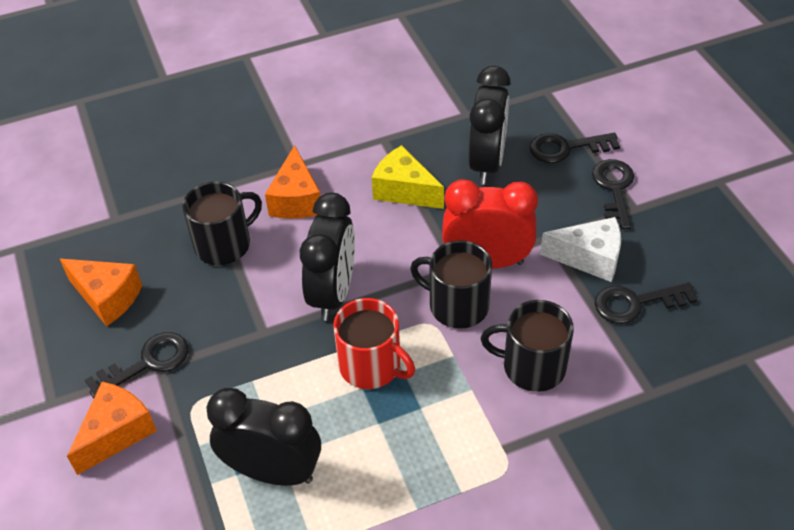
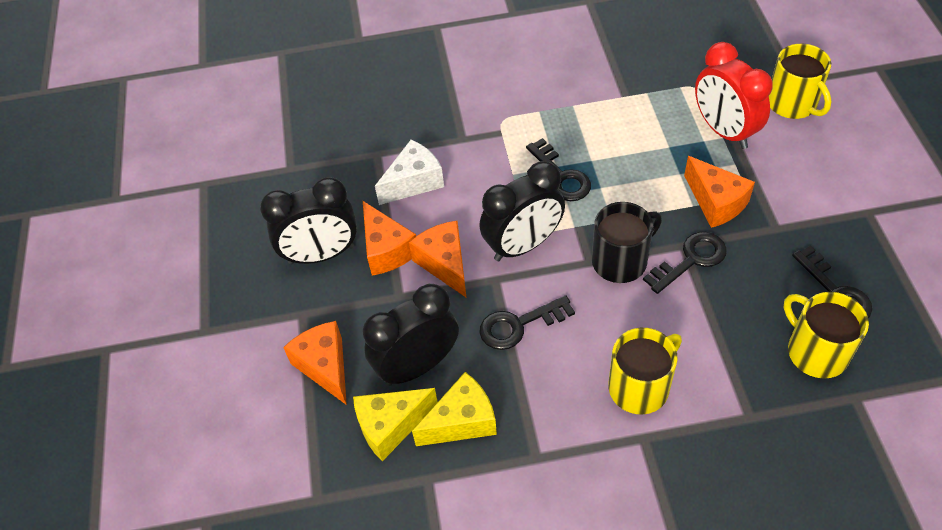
black mug: [182,181,262,265] [410,240,492,329] [481,300,574,392] = 3 -> [592,202,662,283] = 1
orange cheese: [60,259,142,326] [67,382,157,475] [265,145,321,219] = 3 -> [283,321,347,405] [363,201,416,276] [409,221,467,298] [684,156,755,228] = 4
red mug: [333,298,415,389] = 1 -> none = 0
yellow cheese: [372,145,444,209] = 1 -> [353,388,438,461] [412,372,497,446] = 2
yellow mug: none = 0 -> [608,328,682,415] [769,44,832,119] [784,292,869,379] = 3

